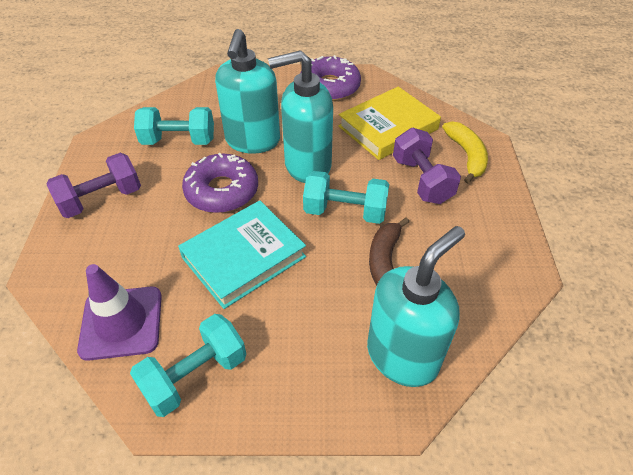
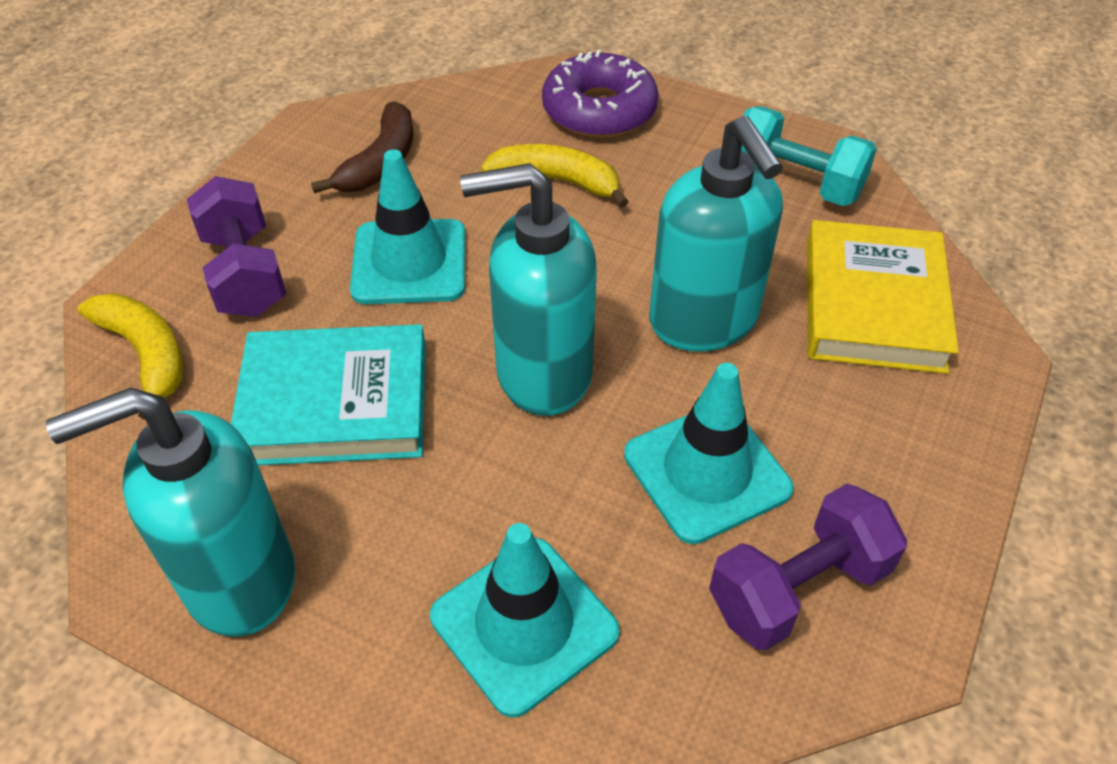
purple donut: [182,153,258,213] [300,55,361,101] = 2 -> [542,50,659,138] = 1
purple traffic cone: [77,264,162,361] = 1 -> none = 0
turquoise dumbbell: [130,314,246,417] [134,107,214,145] [303,171,389,224] = 3 -> [741,106,877,206] = 1
turquoise traffic cone: none = 0 -> [350,149,466,304] [430,523,620,718] [624,363,794,544] = 3
yellow banana: [442,121,488,184] = 1 -> [78,293,183,420] [481,144,629,208] = 2

